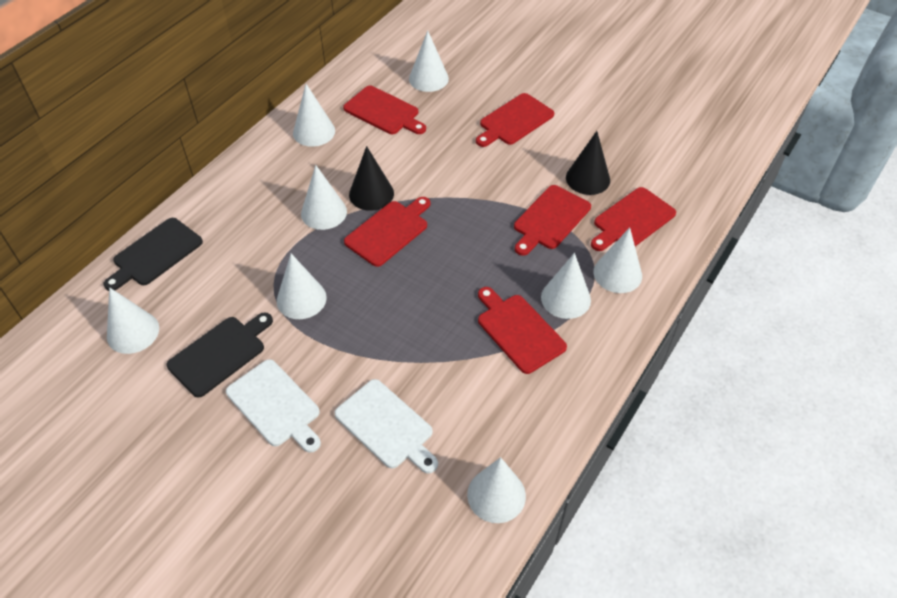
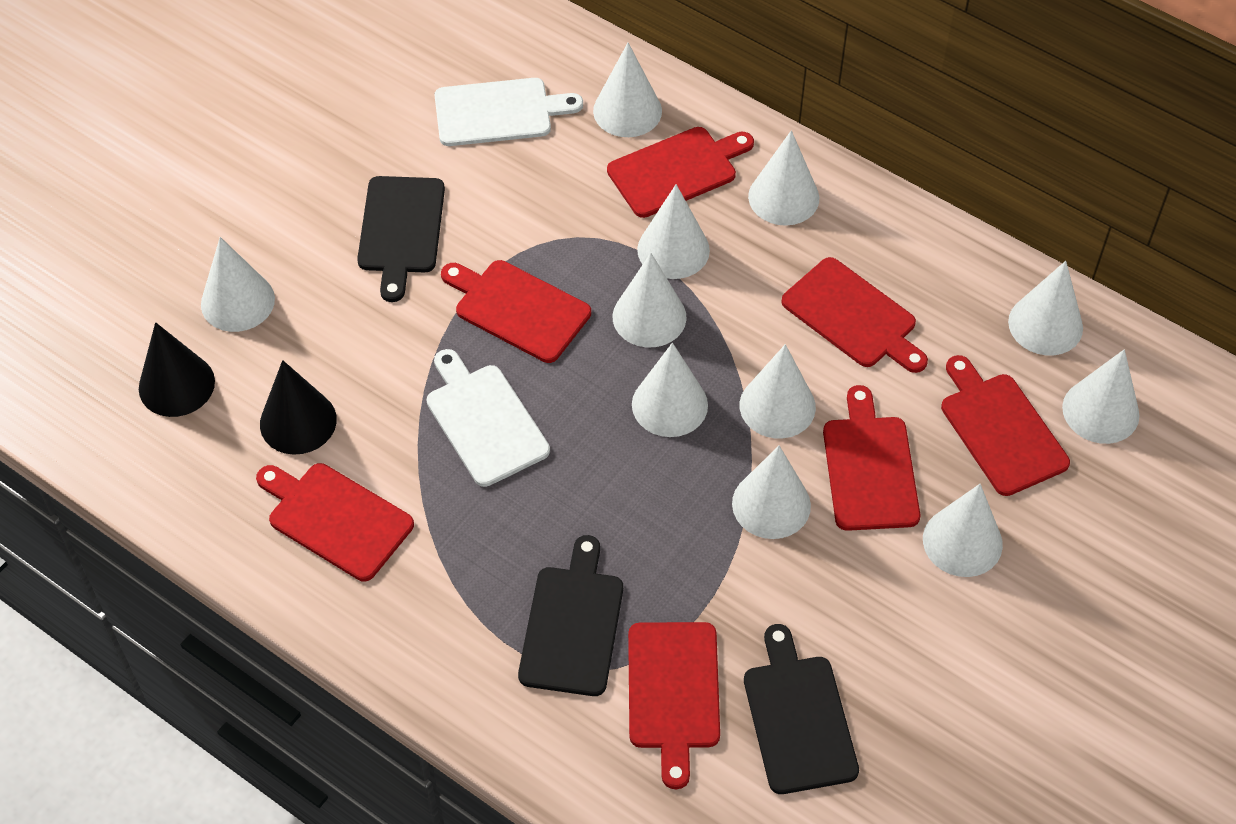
black cutting board: [104,218,203,291] [167,312,273,398] = 2 -> [357,176,445,302] [518,535,623,696] [744,624,859,794] = 3
red cutting board: [343,86,426,134] [344,197,430,267] [476,93,554,147] [478,287,567,374] [514,185,591,256] [591,187,676,251] = 6 -> [256,463,414,581] [441,260,591,363] [607,127,754,218] [628,622,720,789] [781,257,928,373] [823,385,920,531] [941,355,1070,496] = 7
white cone: [107,287,159,354] [277,254,327,319] [293,84,335,147] [301,165,347,230] [409,30,449,92] [467,457,526,523] [541,253,591,319] [593,227,642,293] = 8 -> [201,237,275,332] [593,43,662,137] [613,253,686,347] [632,343,708,437] [637,184,710,279] [732,445,811,539] [740,344,816,439] [748,130,819,226] [923,484,1003,577] [1008,261,1083,355] [1062,349,1139,444] = 11

